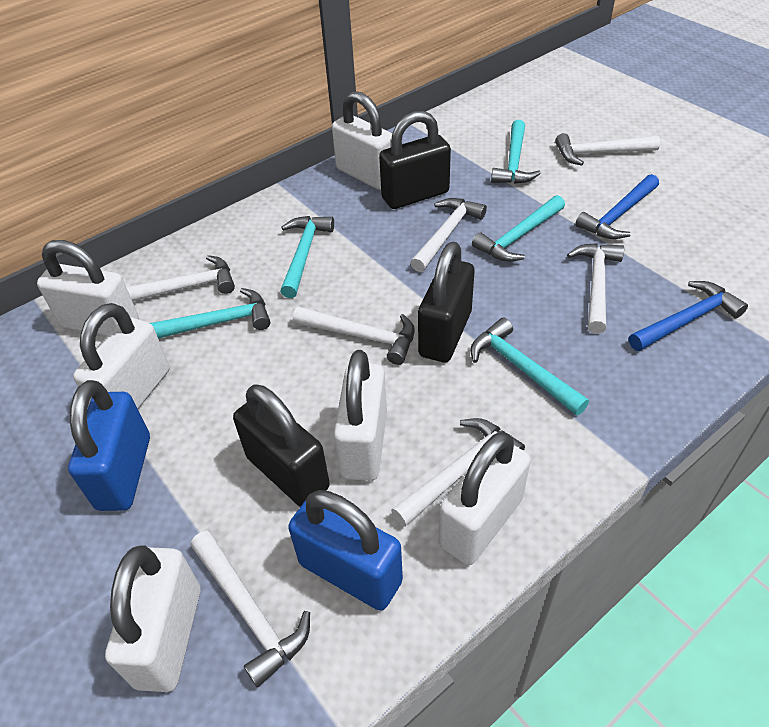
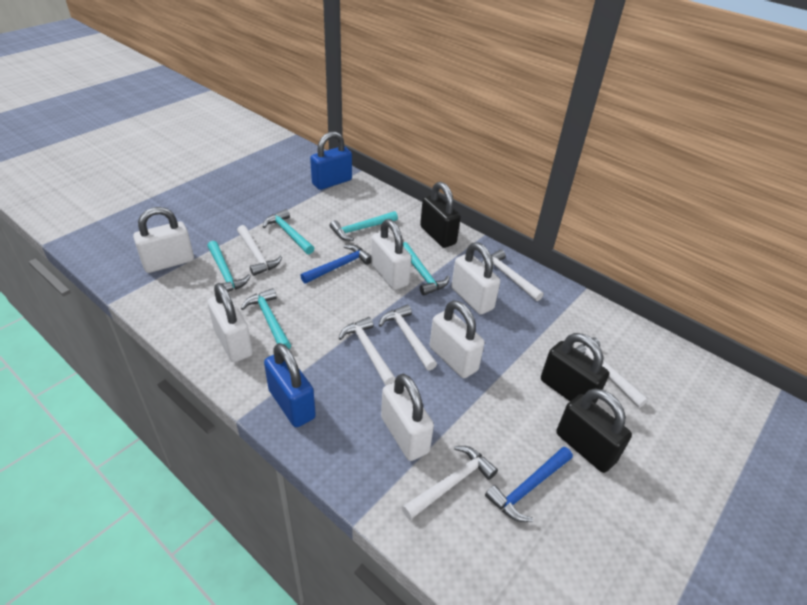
white hammer: [126,255,235,302] [191,531,310,688] [293,307,415,365] [391,418,525,527] [411,198,487,272] [555,133,660,166] [567,243,624,334] = 7 -> [237,225,282,276] [338,317,396,386] [379,304,437,371] [402,446,498,520] [482,250,544,301] [575,337,648,408] = 6

